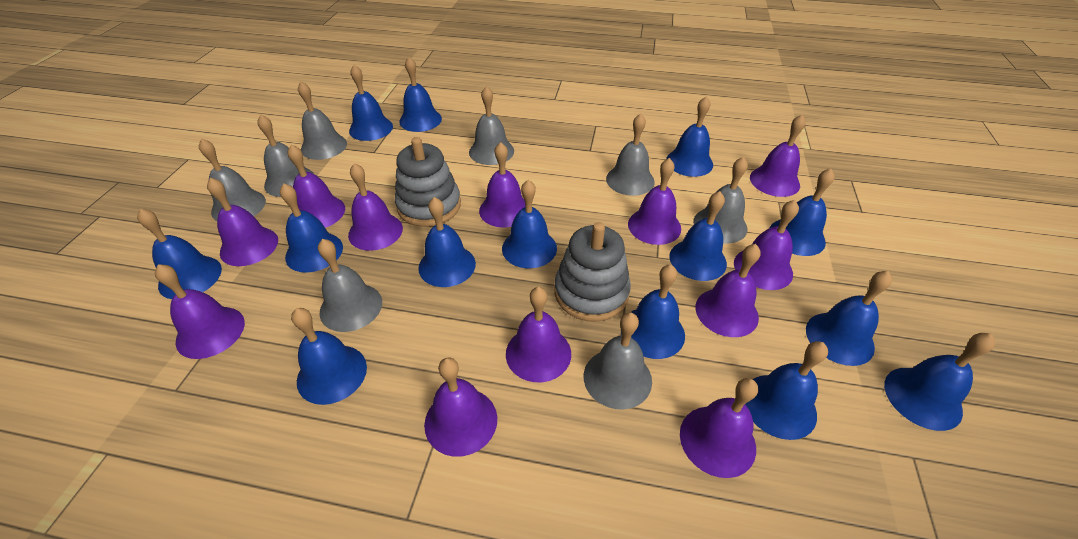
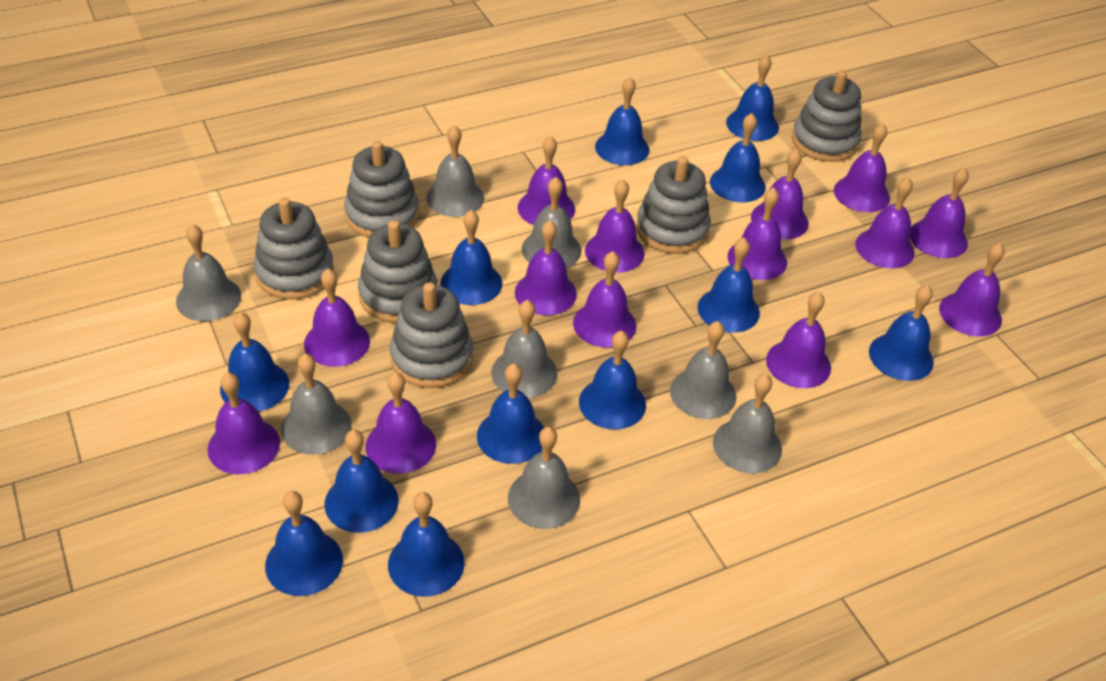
blue bell: [137,208,222,299] [280,183,343,273] [291,308,367,405] [349,65,393,141] [399,57,442,132] [418,197,476,287] [502,180,557,268] [621,264,685,359] [666,96,713,177] [669,191,727,281] [745,341,828,440] [770,168,835,256] [806,271,892,366] [884,333,995,431] = 14 -> [220,312,289,412] [265,491,343,596] [325,430,399,533] [388,492,465,597] [440,210,502,305] [477,364,544,464] [579,331,646,430] [595,77,650,165] [698,238,760,333] [710,113,766,202] [726,55,779,141] [869,285,934,381] = 12
grey stacking toy: [395,137,461,227] [554,222,631,322] = 2 -> [254,198,334,300] [344,141,419,238] [358,220,437,323] [390,282,473,388] [636,156,711,254] [792,70,862,162] = 6
purple bell: [155,264,245,359] [207,178,278,266] [288,144,345,228] [348,163,403,251] [424,357,497,457] [479,142,525,228] [506,287,571,382] [628,158,681,245] [680,378,758,478] [695,244,761,337] [734,200,799,290] [750,114,806,197] = 12 -> [207,372,280,474] [304,269,370,367] [366,372,436,474] [515,220,577,315] [518,136,575,225] [573,251,637,348] [585,179,645,273] [728,187,787,280] [751,149,809,240] [766,292,831,388] [834,123,890,212] [855,177,914,269] [910,167,969,258] [939,243,1005,337] = 14

